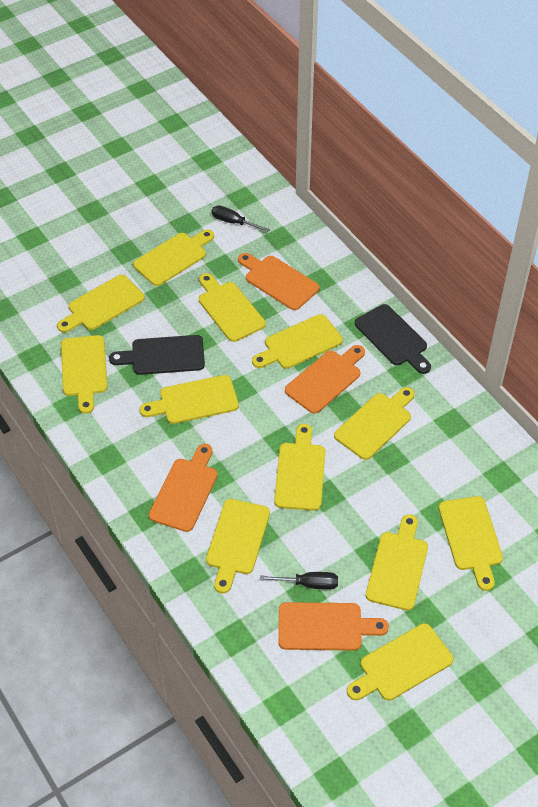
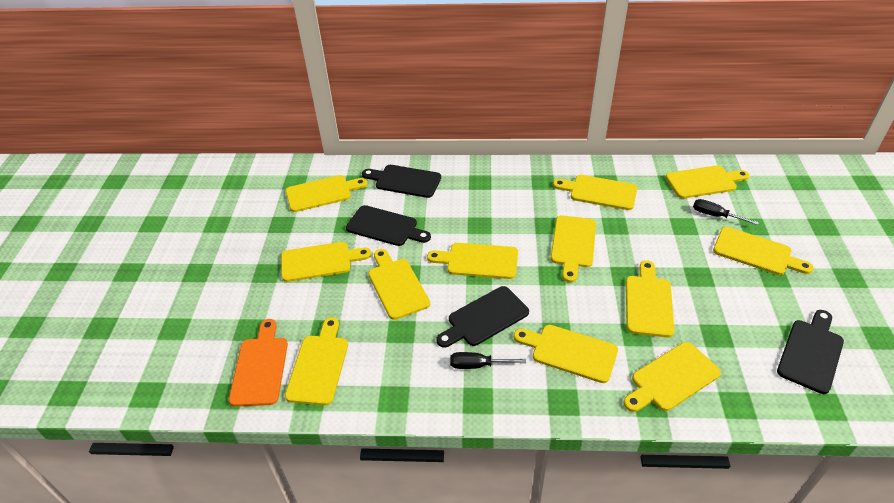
black cutting board: [109,335,205,375] [355,304,431,374] = 2 -> [346,205,431,246] [362,165,441,198] [437,286,529,348] [777,310,844,394] = 4
orange cutting board: [149,444,218,532] [238,253,319,310] [278,602,389,651] [285,345,365,414] = 4 -> [229,319,288,407] = 1

